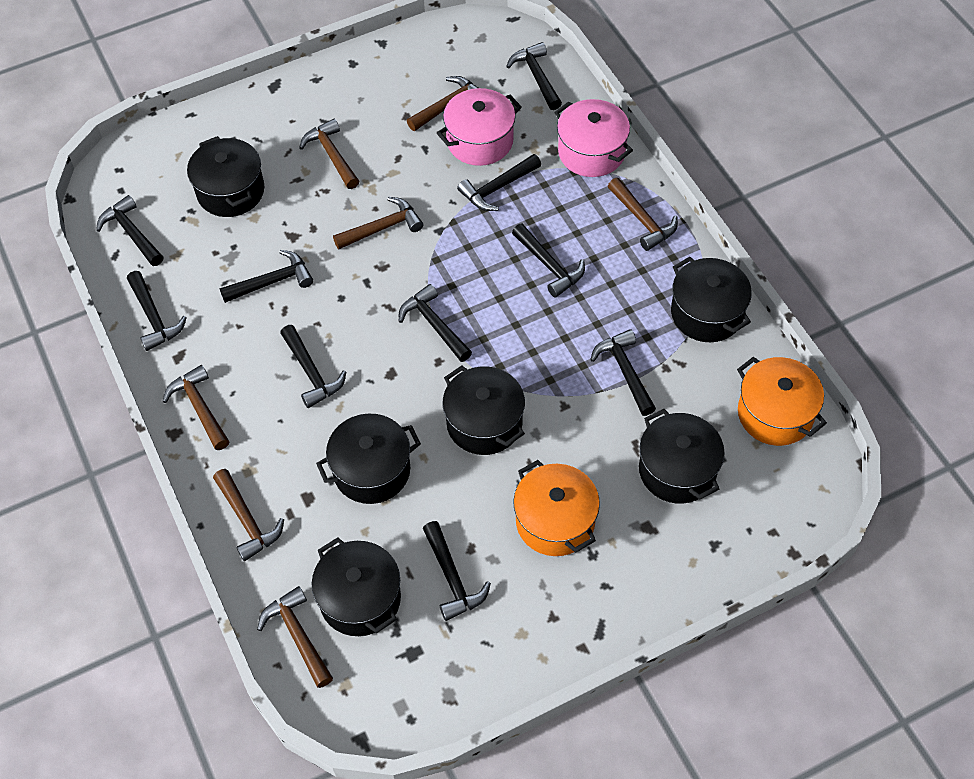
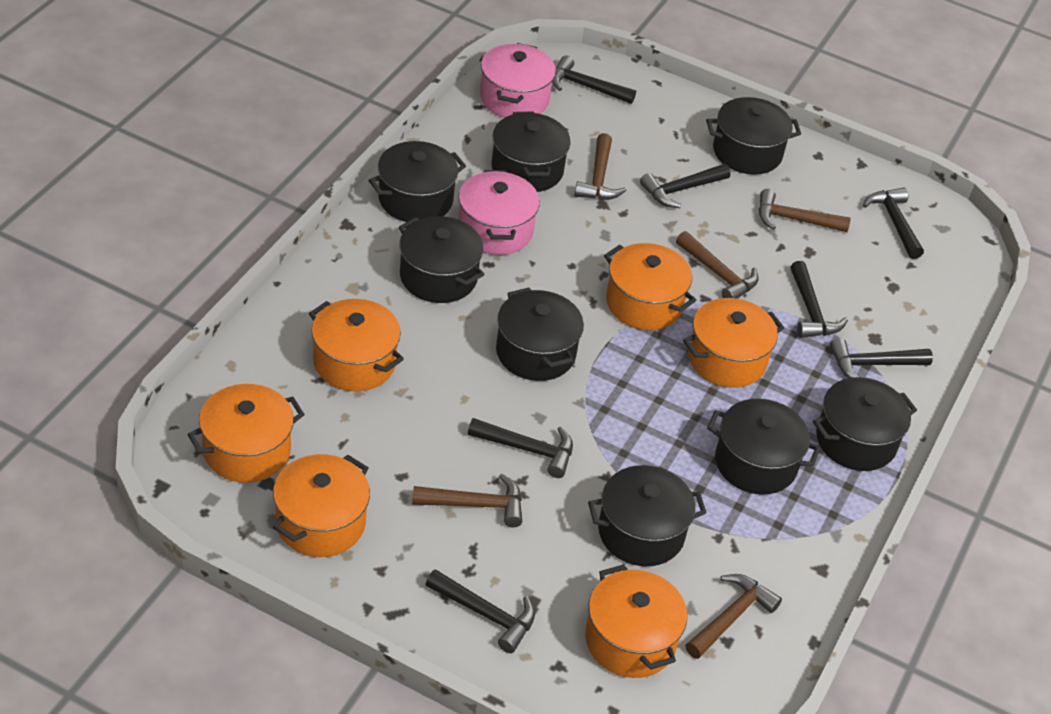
black hammer: [96,195,163,266] [127,271,187,351] [219,250,313,303] [280,325,346,408] [399,284,472,362] [423,521,491,621] [457,154,541,211] [506,42,562,110] [512,224,585,298] [590,329,656,416] = 10 -> [425,569,535,653] [468,418,573,478] [552,55,636,104] [640,164,731,208] [790,261,848,338] [830,338,933,378] [863,188,924,259] = 7
black pot: [187,136,264,217] [312,537,401,636] [316,413,421,504] [442,366,525,455] [639,409,725,504] [671,257,752,342] = 6 -> [369,141,466,222] [399,216,484,303] [491,111,571,192] [496,288,584,381] [588,465,707,566] [706,97,801,175] [707,399,820,495] [813,377,917,471] = 8
brown hammer: [162,365,229,450] [213,469,284,561] [257,586,333,688] [299,119,360,189] [333,197,423,249] [407,76,478,131] [608,178,678,251] = 7 -> [413,474,522,527] [574,133,627,200] [676,231,759,299] [685,574,782,659] [759,189,851,232] = 5
orange pot: [513,460,600,556] [737,357,827,446] = 2 -> [188,384,305,483] [273,454,370,557] [309,299,404,391] [585,564,687,678] [604,243,696,330] [683,298,784,388] = 6

